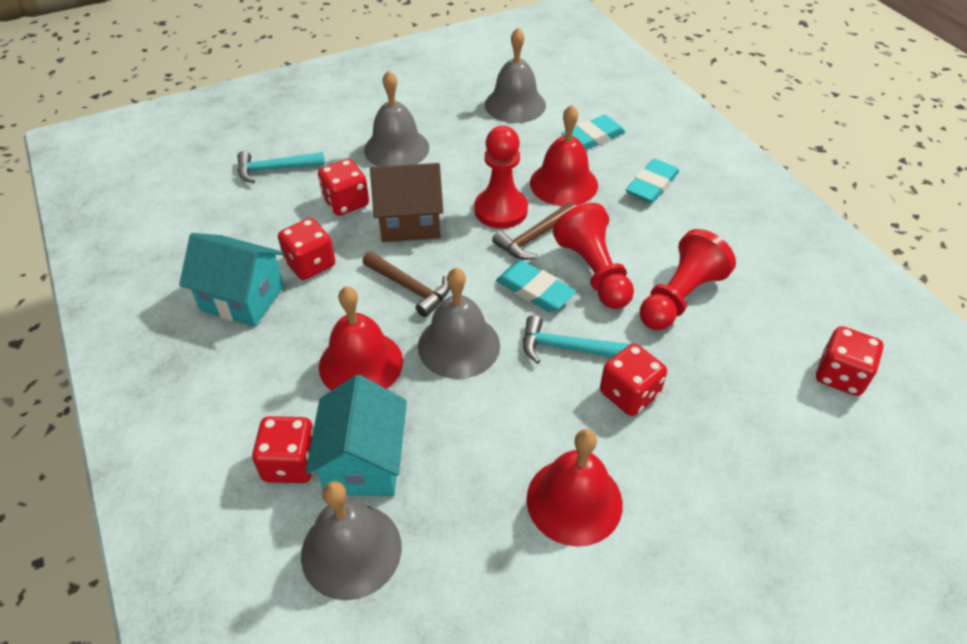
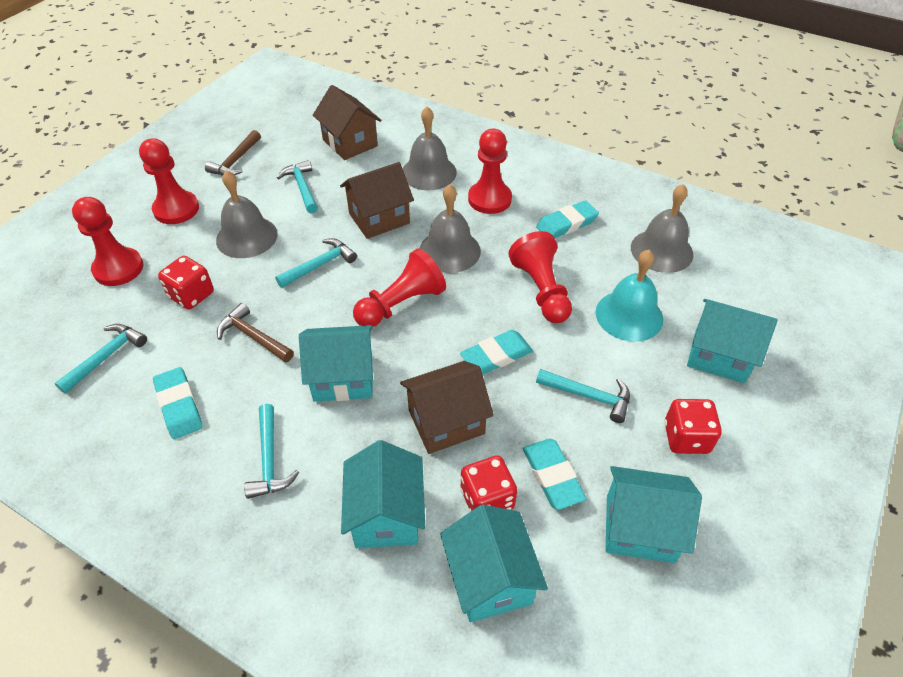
brown house: [370,163,443,242] = 1 -> [313,85,382,160] [340,162,414,239] [400,361,494,454] = 3
red bell: [319,286,403,391] [526,429,623,547] [530,105,598,206] = 3 -> none = 0
red dice: [252,416,314,483] [278,218,335,280] [318,159,369,216] [600,343,667,416] [816,326,884,396] = 5 -> [158,256,214,309] [461,455,517,512] [664,399,722,454] = 3
red pawn: [474,126,528,229] [553,203,634,309] [640,229,736,330] = 3 -> [72,197,143,286] [139,138,199,224] [353,248,446,327] [468,129,512,214] [508,231,572,323] = 5
turquoise bell: none = 0 -> [596,250,663,342] = 1
turquoise eraser: [496,260,576,312] [561,115,626,150] [626,159,679,203] = 3 -> [153,367,203,439] [460,330,533,375] [523,439,587,510] [536,200,599,238] = 4
turquoise hammer: [237,151,325,183] [523,315,630,364] = 2 -> [54,324,147,394] [244,404,299,499] [275,238,357,288] [277,160,318,213] [536,369,630,423] = 5
turquoise house: [179,233,284,327] [305,375,407,496] = 2 -> [299,325,373,402] [341,440,425,548] [440,504,548,622] [605,466,702,563] [687,299,777,384] = 5

